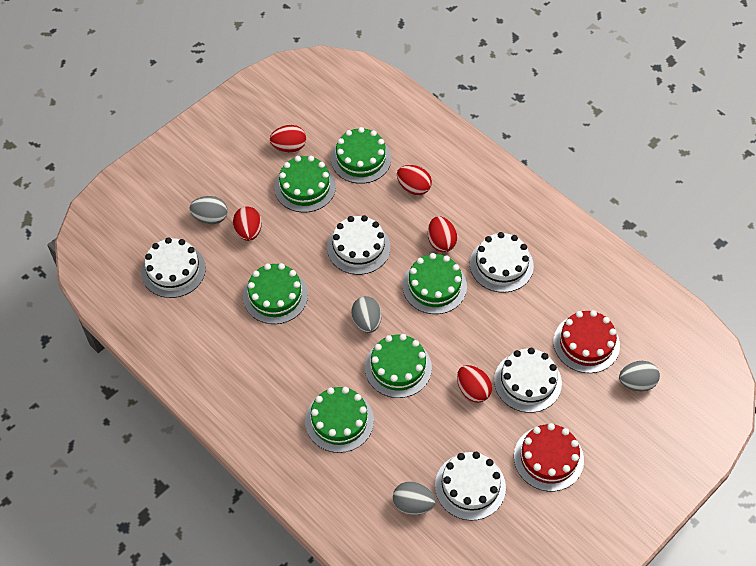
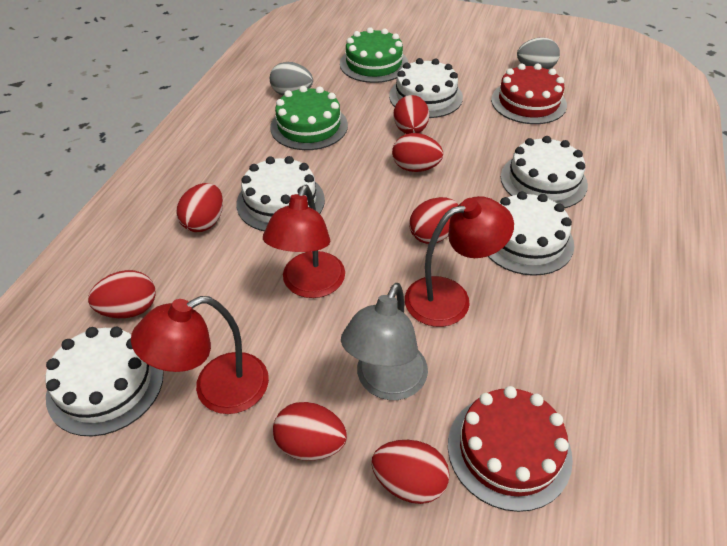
green cake: [243,263,308,324] [274,156,336,213] [305,387,374,453] [331,127,391,184] [365,334,432,398] [403,253,467,314] = 6 -> [270,86,348,150] [340,28,409,83] = 2
grey egg: [190,196,227,224] [351,296,381,333] [393,481,436,515] [619,361,660,391] = 4 -> [270,62,313,96] [517,37,560,69] = 2
grey lamp: none = 0 -> [341,283,428,400] = 1
red egg: [233,206,262,241] [270,125,306,152] [397,165,432,195] [428,216,457,252] [457,365,492,403] = 5 -> [88,270,156,318] [177,183,223,232] [273,402,347,461] [371,440,450,504] [392,133,443,172] [394,95,429,134] [409,197,458,244] = 7
red lamp: none = 0 -> [131,296,269,414] [263,185,345,298] [405,196,514,327] = 3

